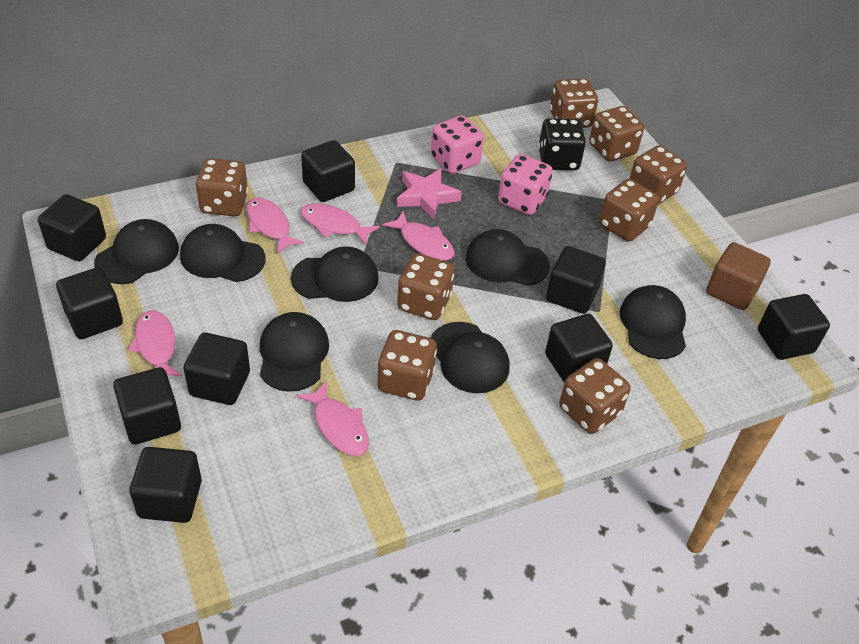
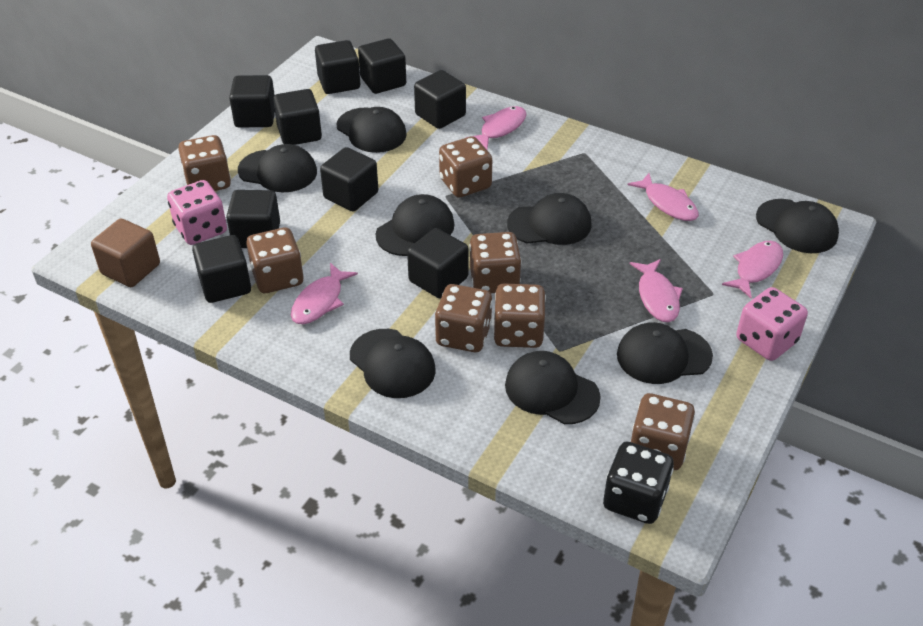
black cap: [94,219,179,284] [180,224,265,282] [260,312,329,392] [291,246,379,302] [431,322,510,393] [466,229,550,286] [620,285,686,359] = 7 -> [238,144,317,192] [336,107,407,153] [350,329,436,398] [376,194,455,256] [505,351,601,424] [507,193,592,245] [617,322,713,384] [756,199,839,253] = 8
brown dice: [196,158,248,216] [377,330,437,401] [397,253,454,320] [550,78,598,128] [559,358,631,434] [589,106,644,162] [599,179,659,242] [629,145,687,204] = 8 -> [178,135,231,191] [246,228,304,293] [435,284,492,352] [439,136,492,197] [469,232,522,293] [493,283,546,348] [630,393,695,470] = 7
pink star: [397,168,462,220] = 1 -> none = 0

